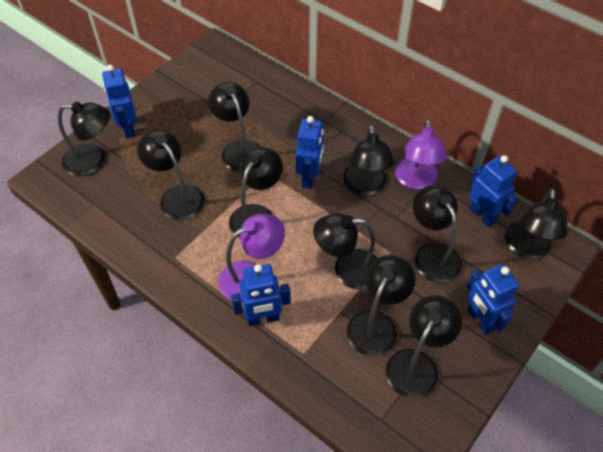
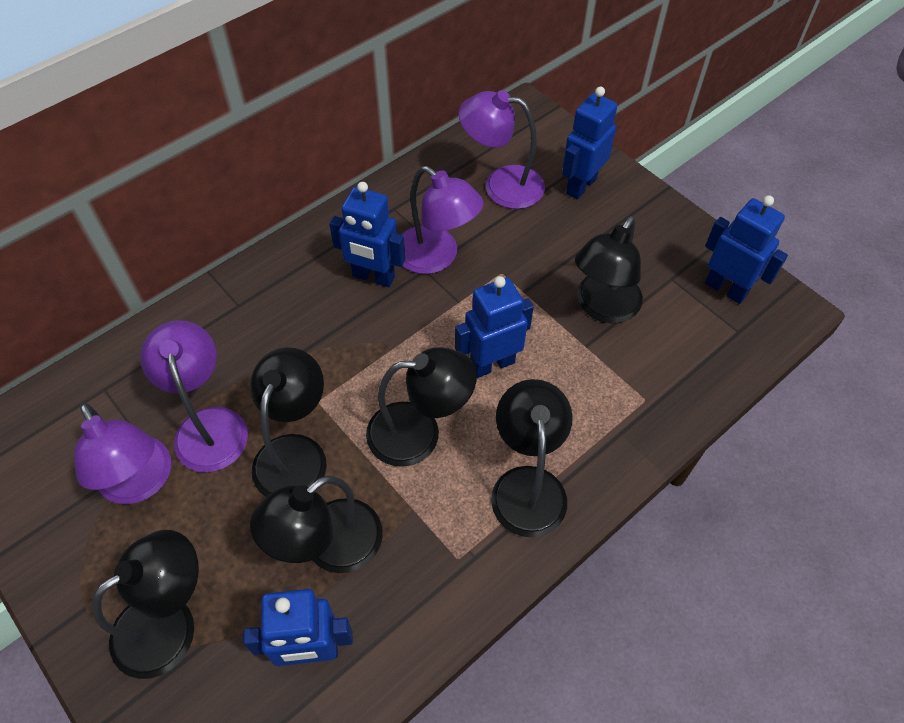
black lamp: [58,102,110,176] [137,130,205,220] [208,82,260,172] [229,147,283,239] [313,213,378,290] [343,125,394,196] [347,255,416,356] [386,295,462,398] [413,185,462,283] [505,189,568,259] = 10 -> [92,530,199,679] [250,347,327,497] [250,476,383,573] [366,347,477,467] [491,379,573,537] [575,216,643,323] = 6
purple lamp: [218,214,285,301] [395,119,447,190] = 2 -> [74,403,171,504] [140,320,248,472] [401,166,484,274] [459,90,545,209] = 4

